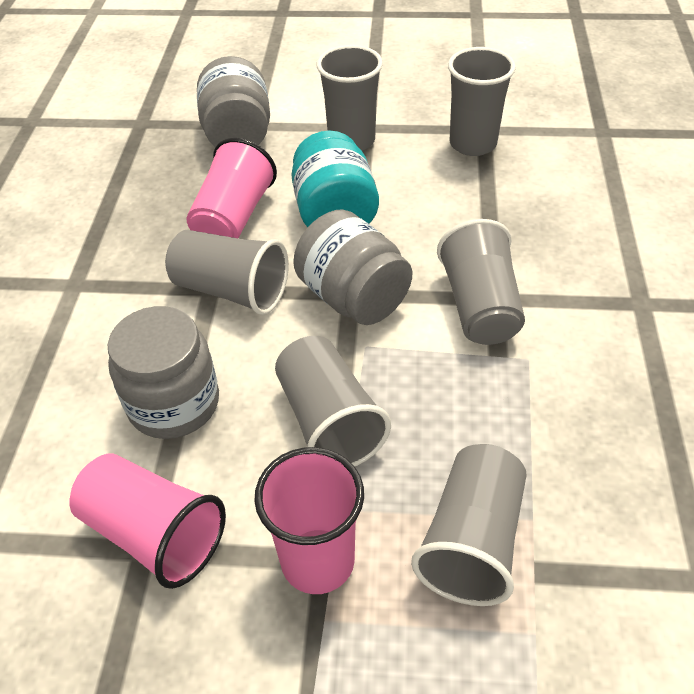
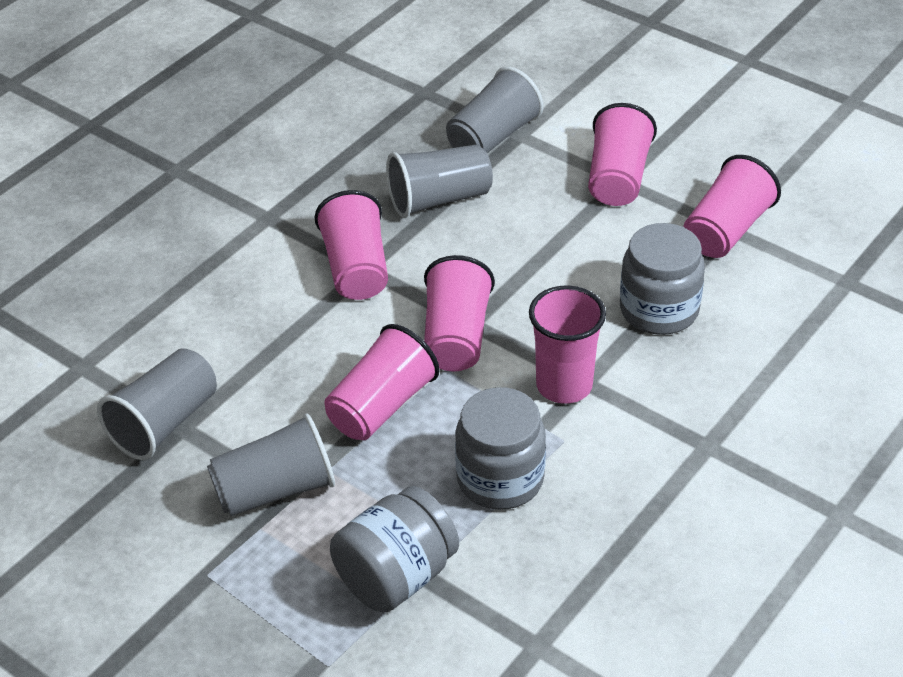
grey cup: [165,230,289,315] [275,336,391,466] [317,45,383,151] [411,444,527,606] [437,219,525,345] [448,47,516,156] = 6 -> [97,348,217,460] [207,414,335,516] [386,144,493,218] [446,66,544,153] = 4
pink cup: [70,453,226,589] [187,138,277,238] [254,447,364,594] = 3 -> [314,190,388,300] [324,324,440,440] [424,255,495,372] [529,285,606,404] [588,103,657,206] [683,155,781,258] = 6
turquoise jar: [291,130,379,227] = 1 -> none = 0

